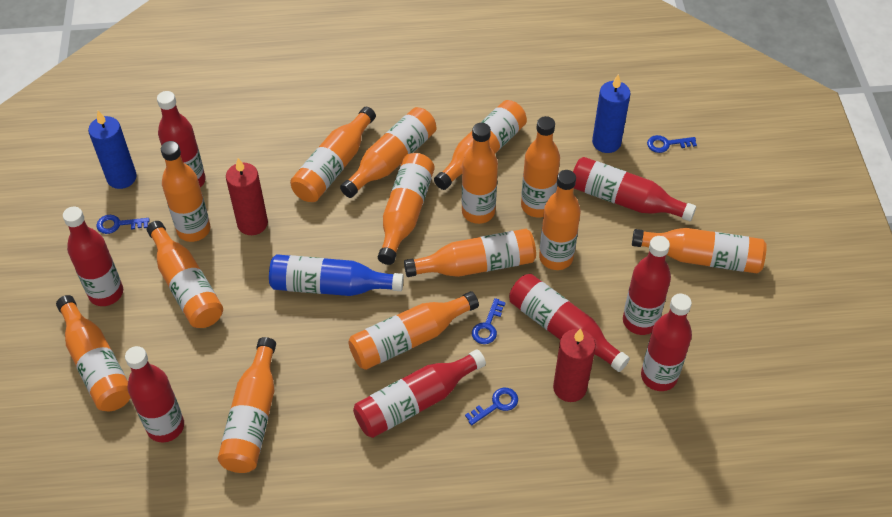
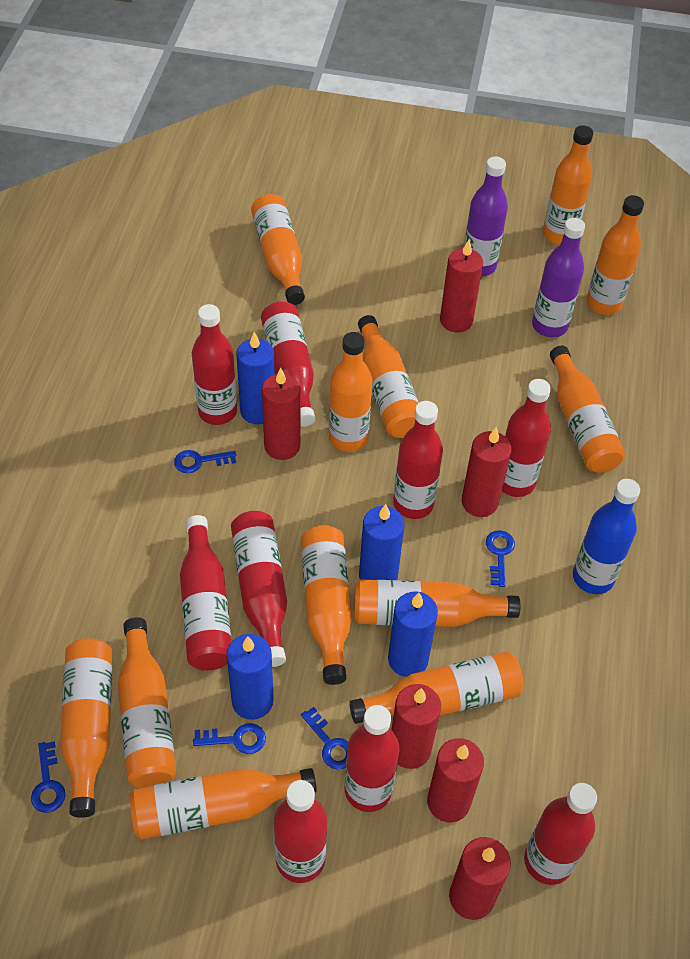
blue candle: [88,111,137,189] [592,74,631,153] = 2 -> [227,634,274,720] [236,332,275,424] [359,504,404,580] [388,591,438,677] = 4
blue key: [96,215,149,234] [465,388,518,425] [472,298,506,344] [647,135,697,153] = 4 -> [31,741,65,813] [174,450,236,473] [193,723,266,754] [301,707,349,769] [486,530,515,587] = 5
orange bottle: [56,295,131,411] [147,221,223,328] [161,141,210,242] [218,337,276,473] [290,107,376,202] [340,107,436,198] [348,291,479,370] [378,153,435,265] [404,229,536,277] [434,100,527,190] [462,123,498,224] [521,116,560,217] [539,170,581,270] [632,228,767,274] = 14 -> [60,638,112,818] [118,617,176,788] [130,768,317,840] [251,194,305,305] [301,525,352,685] [329,332,373,452] [349,651,524,724] [354,579,520,627] [358,315,419,438] [543,125,593,245] [550,346,625,473] [587,195,644,315] = 12
purple bottle: none = 0 -> [464,156,508,276] [532,218,585,337] = 2
red bottle: [63,207,123,306] [125,346,184,442] [157,91,205,187] [353,349,486,438] [509,274,630,372] [573,157,696,221] [623,236,671,335] [641,293,692,391] = 8 -> [180,515,232,670] [192,304,237,425] [231,511,287,667] [261,302,315,427] [274,780,327,883] [345,705,399,812] [393,401,443,519] [502,379,551,497] [524,783,597,885] = 9
red candle: [226,158,268,235] [553,328,596,402] = 2 -> [262,368,300,460] [391,684,441,769] [427,738,484,822] [440,240,483,333] [449,837,511,920] [462,427,512,517] = 6

